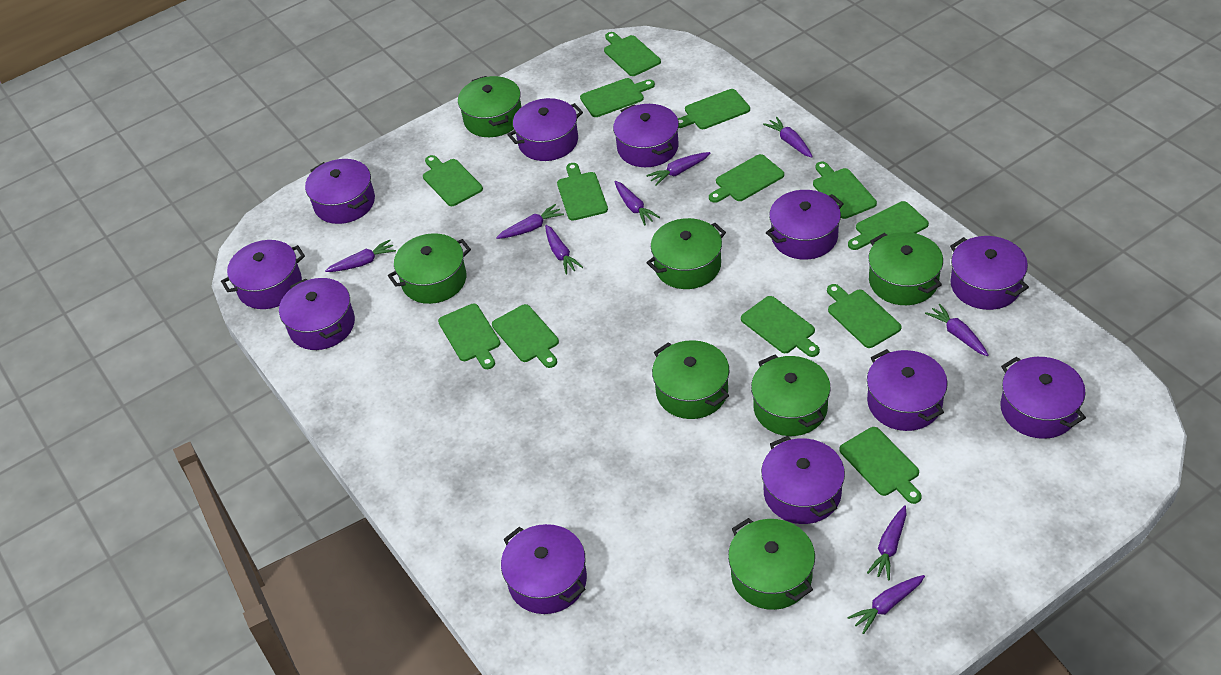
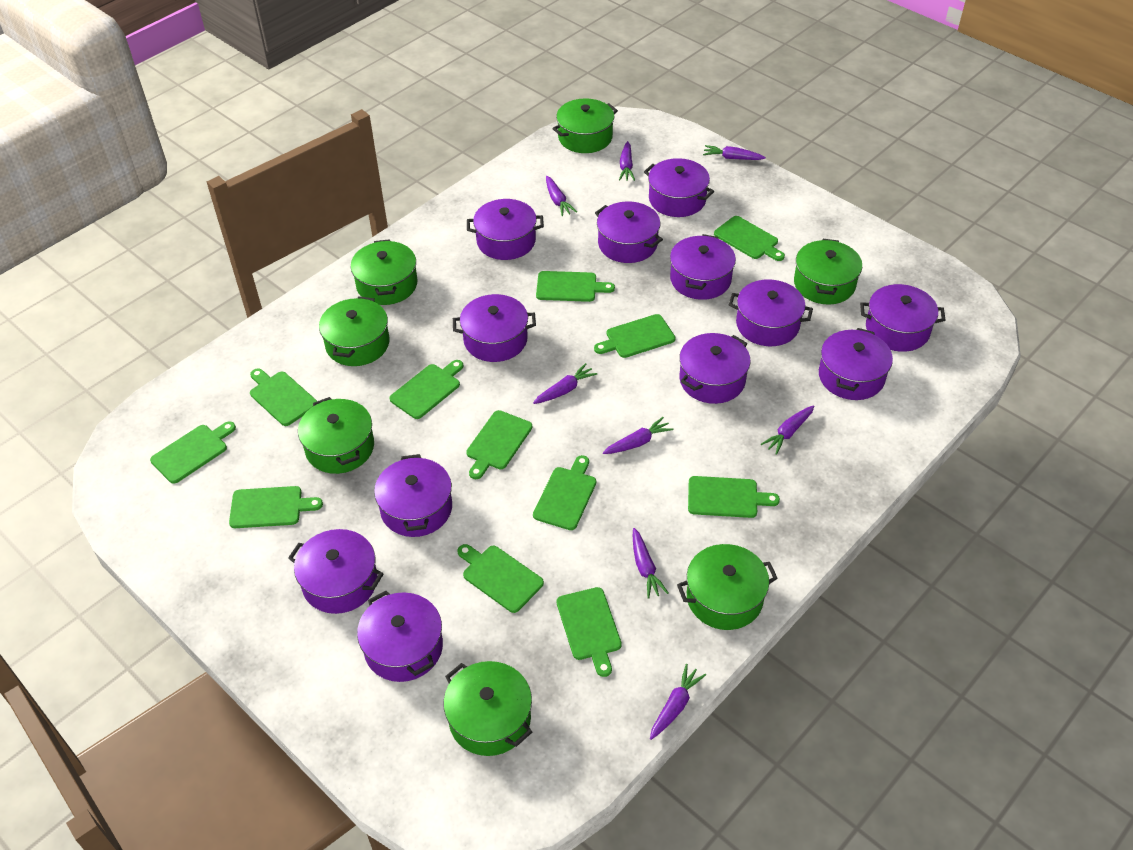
green cutting board: [423,155,483,206] [438,304,500,369] [492,304,559,368] [557,163,608,221] [580,78,655,117] [604,32,661,76] [678,89,750,129] [709,154,784,203] [741,296,820,357] [813,162,877,219] [827,284,901,348] [839,427,922,504] [848,201,929,250] = 13 -> [150,421,236,484] [229,486,323,528] [250,369,317,426] [389,360,463,419] [457,544,544,613] [466,410,532,479] [533,455,596,530] [536,271,615,302] [556,587,622,677] [594,314,676,358] [688,476,780,518] [714,216,785,261] = 12
purple carrot: [325,240,396,272] [496,204,564,239] [545,225,583,274] [615,181,660,225] [646,152,710,186] [763,117,813,158] [847,575,925,634] [867,505,907,580] [925,304,989,356] = 9 -> [533,363,597,404] [546,176,577,217] [603,417,674,454] [619,141,635,181] [633,528,668,599] [650,664,706,740] [703,145,766,160] [761,405,814,455] = 8
purple pot: [221,240,305,309] [279,278,355,350] [305,159,375,224] [501,524,587,614] [507,98,583,161] [613,104,679,167] [761,436,845,524] [766,190,844,260] [867,349,948,431] [950,236,1029,310] [1000,357,1086,439] = 11 -> [288,529,383,614] [357,591,443,682] [374,454,452,537] [453,294,536,362] [467,199,544,260] [595,201,663,263] [644,158,714,217] [670,234,736,300] [679,333,751,404] [729,279,813,346] [819,328,893,400] [860,284,945,352] = 12

